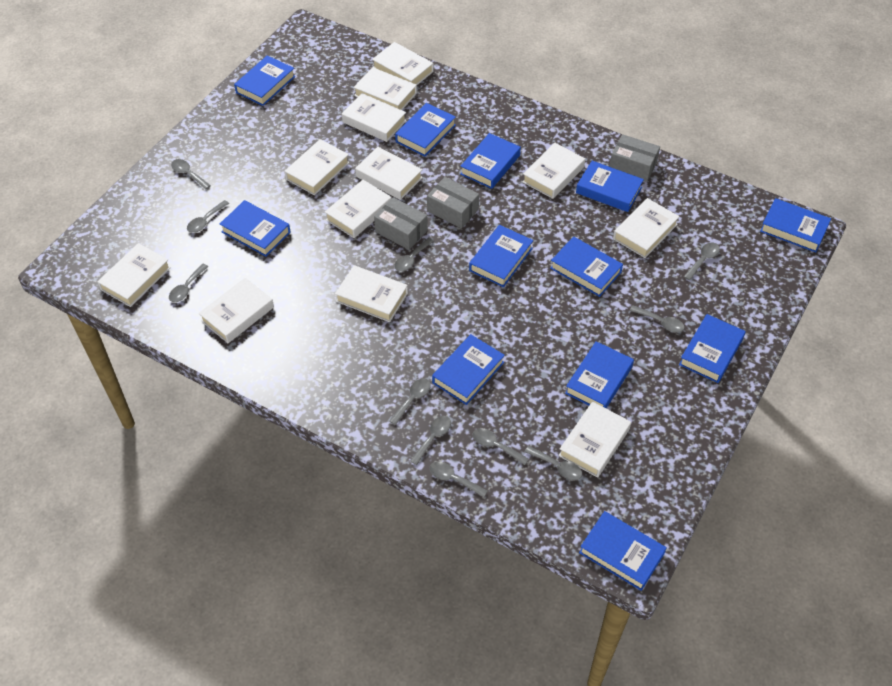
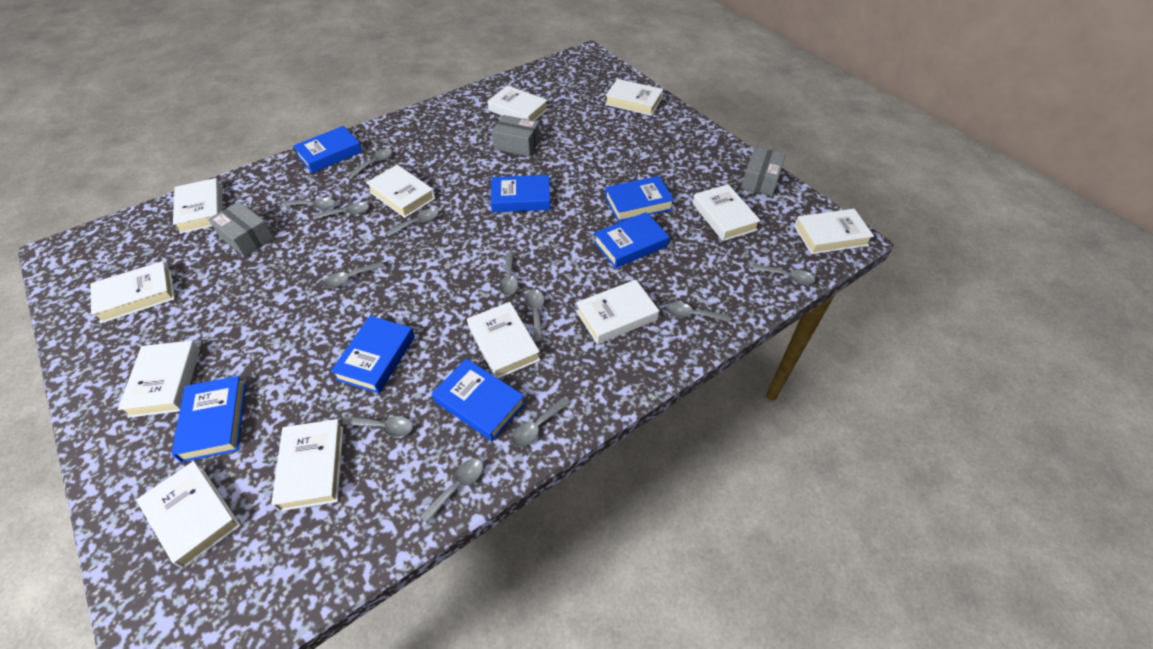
blue book: [220,200,291,257] [234,55,295,106] [395,103,456,156] [432,334,505,405] [460,133,521,189] [469,225,533,287] [550,236,623,297] [565,341,634,409] [576,161,644,212] [579,511,667,591] [679,314,746,383] [760,198,831,252] = 12 -> [172,376,246,462] [293,126,362,173] [331,316,415,394] [432,358,525,441] [490,175,551,212] [594,212,669,268] [605,176,674,222] = 7
grey spoon: [169,264,208,302] [171,159,211,189] [187,200,229,233] [389,378,431,425] [394,237,434,272] [410,416,451,465] [429,461,487,497] [473,428,529,465] [525,446,582,480] [630,305,685,333] [683,242,720,280] = 11 -> [281,198,335,210] [313,202,369,220] [323,261,385,288] [342,416,413,437] [348,149,392,178] [386,209,439,237] [420,459,484,523] [499,252,518,296] [511,397,569,447] [525,290,544,342] [666,302,730,322] [753,264,815,285] = 12

